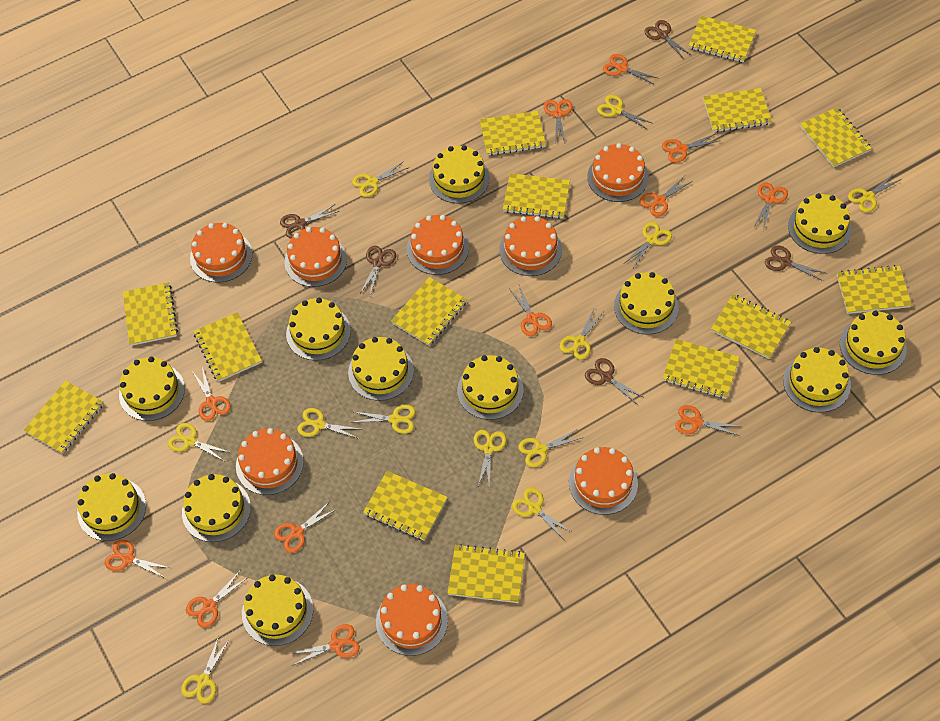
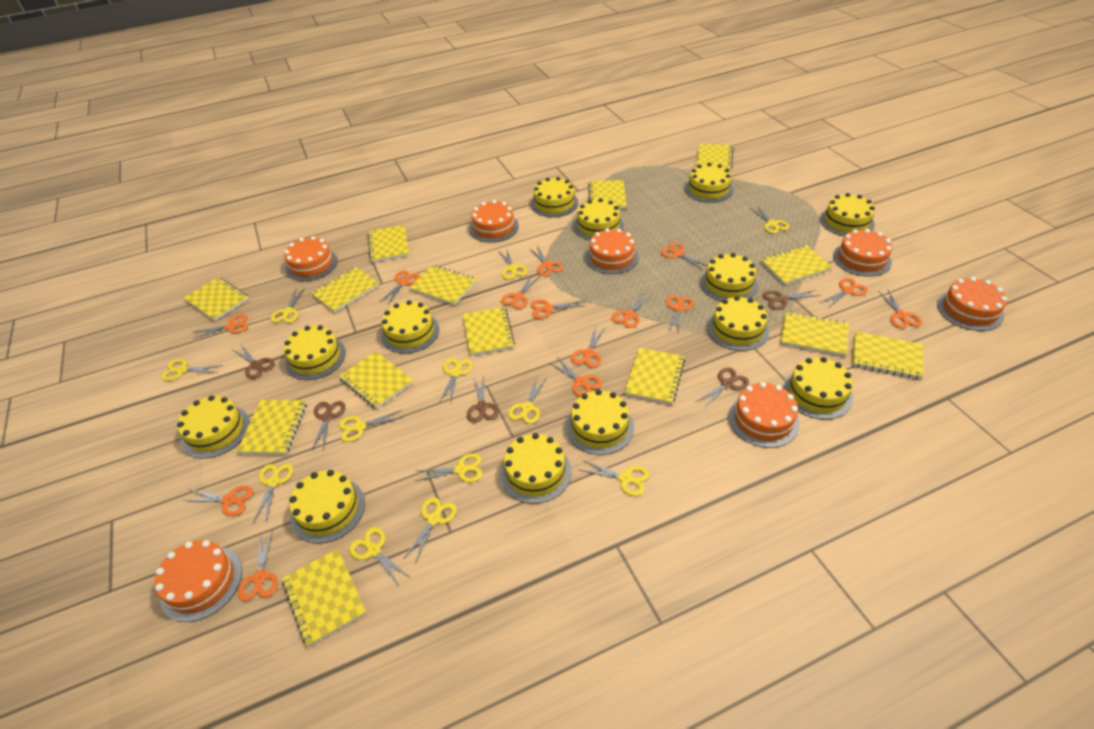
orange cake: [190,223,252,283] [236,428,304,495] [285,227,347,287] [376,584,448,656] [407,215,469,275] [499,216,562,276] [569,447,638,515] [587,143,649,202] = 8 -> [154,540,242,622] [284,236,338,281] [470,200,519,243] [585,228,638,274] [728,382,799,448] [833,229,892,277] [937,277,1007,331] = 7
orange scissors: [105,540,170,578] [186,571,249,628] [192,367,231,421] [274,501,337,553] [290,624,360,666] [510,285,552,336] [544,99,573,142] [603,54,657,85] [640,176,693,216] [662,134,718,163] [675,405,740,436] [753,182,788,231] = 12 -> [183,486,253,516] [193,314,248,339] [238,530,278,601] [380,270,420,304] [501,275,539,309] [529,246,563,276] [530,299,584,319] [549,357,602,397] [571,326,605,368] [612,292,652,328] [661,243,708,270] [666,295,694,334] [820,278,868,309] [878,290,922,328] = 14
yellow cake: [77,473,146,541] [119,357,185,421] [182,474,251,542] [242,575,313,646] [286,298,351,361] [348,337,414,401] [429,145,490,204] [457,355,524,420] [614,272,679,335] [783,347,851,413] [788,193,852,254] [840,311,907,375] = 12 -> [177,395,250,459] [284,325,346,380] [289,470,365,544] [381,300,439,354] [500,433,571,504] [531,177,578,217] [566,389,634,455] [574,198,624,240] [685,163,733,203] [700,253,758,301] [707,296,769,351] [783,357,853,420] [820,193,875,236] = 13

